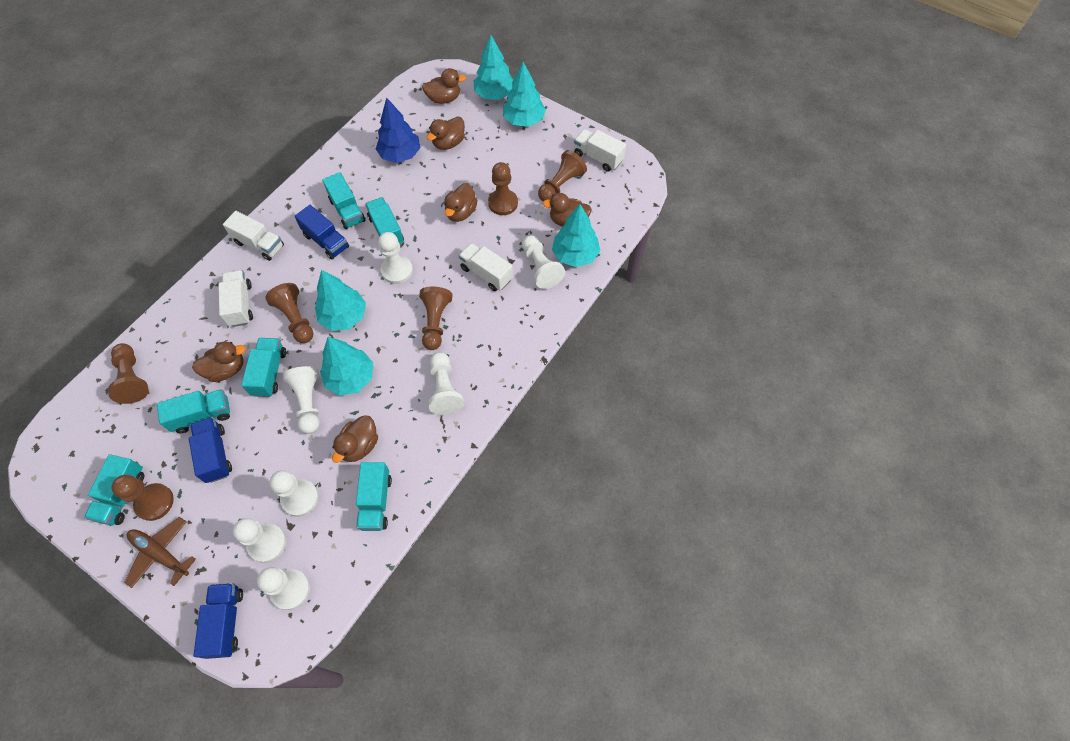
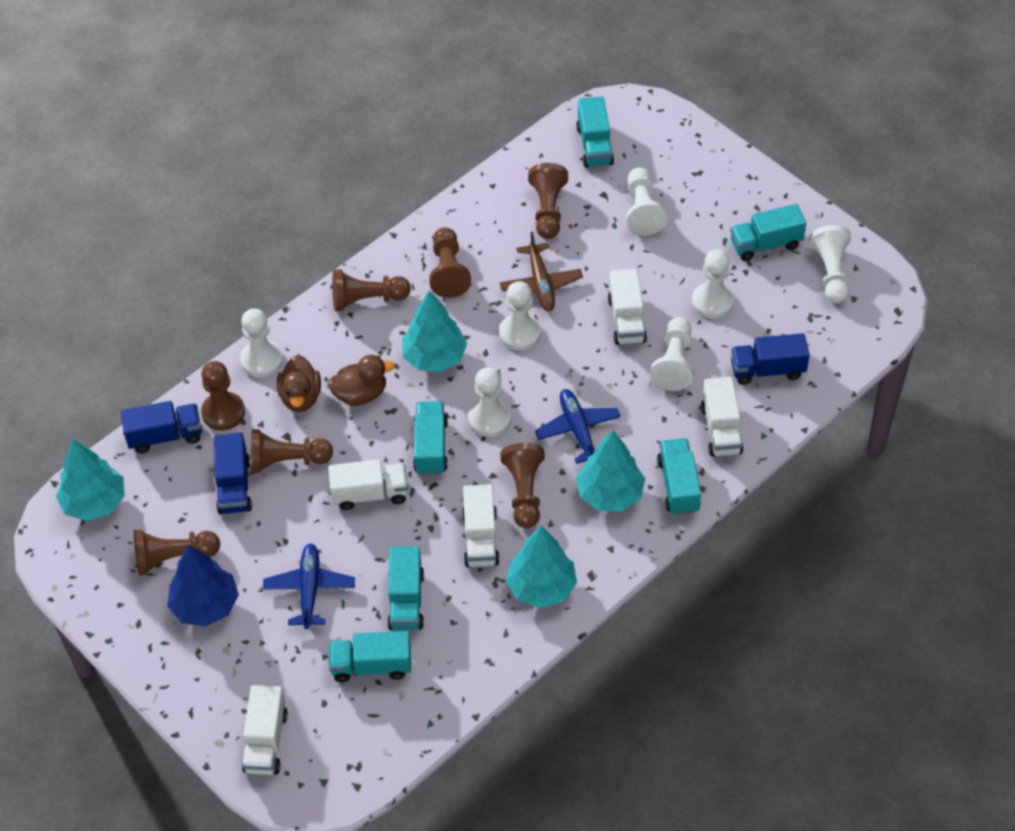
blue plane: none = 0 -> [263,543,355,629] [535,389,621,464] = 2
brown duck: [192,342,245,382] [332,415,378,463] [422,68,466,104] [427,116,465,150] [444,183,478,222] [542,193,592,227] = 6 -> [277,355,321,412] [328,355,395,406] = 2
brown pawn: [108,343,149,404] [111,475,174,521] [265,283,313,343] [419,287,452,350] [488,162,518,215] [538,150,587,201] = 6 -> [134,529,220,576] [201,361,245,431] [251,429,333,473] [332,269,411,311] [429,227,471,298] [500,443,545,528] [528,163,568,239] = 7
turquoise tree: [315,270,366,331] [320,337,373,396] [474,35,513,100] [503,62,546,127] [552,204,600,267] = 5 -> [56,439,125,521] [402,290,467,372] [506,526,577,608] [576,430,645,511] = 4
white truck: [219,270,253,327] [223,211,284,261] [458,243,513,291] [574,129,626,172] = 4 -> [242,685,288,775] [328,459,408,510] [462,484,500,567] [608,269,647,345] [701,377,743,457] = 5

